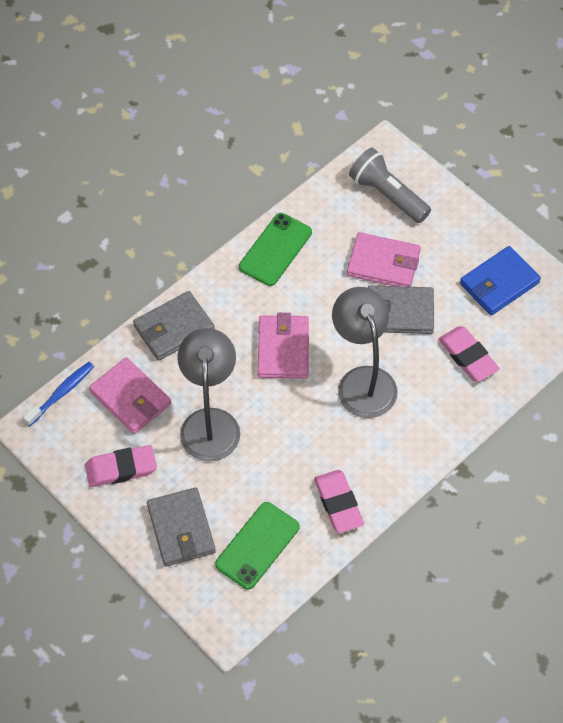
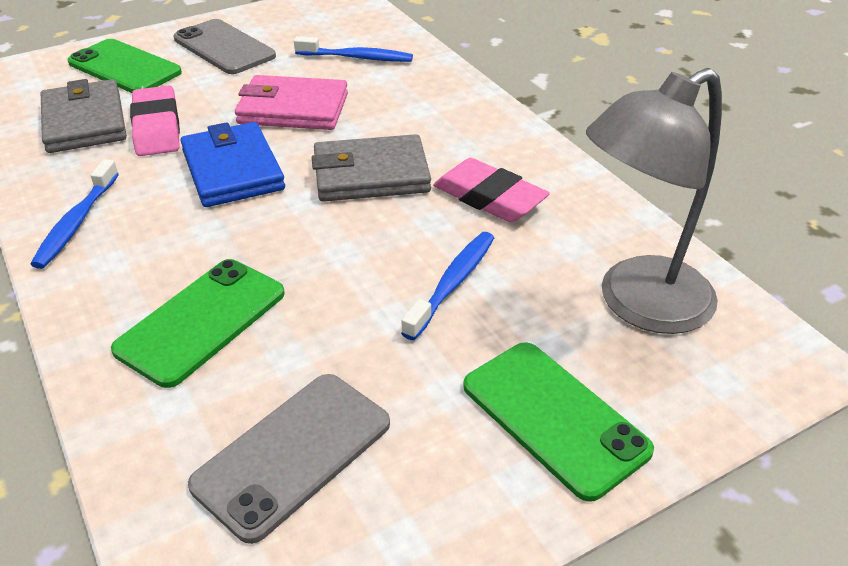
blue toothbrush: [23,362,94,426] = 1 -> [30,159,119,269] [294,36,413,62] [401,232,494,340] = 3
green phone: [215,502,299,589] [239,213,312,286] = 2 -> [67,39,182,93] [111,259,285,388] [463,342,654,502] = 3
grey flashlight: [349,148,431,223] = 1 -> none = 0
grey lamp: [177,328,240,462] [332,287,397,418] = 2 -> [586,68,722,334] = 1
grey phone: none = 0 -> [174,19,276,74] [188,374,390,544] = 2
grey wallet: [133,291,215,361] [147,488,216,566] [368,285,434,334] = 3 -> [41,79,127,153] [312,134,431,202] = 2
pink eraser: [85,445,157,487] [314,470,364,533] [439,326,500,382] = 3 -> [130,86,180,156] [433,158,550,222] = 2
pink wallet: [89,357,171,434] [258,313,309,378] [347,232,421,287] = 3 -> [235,75,348,130] = 1

